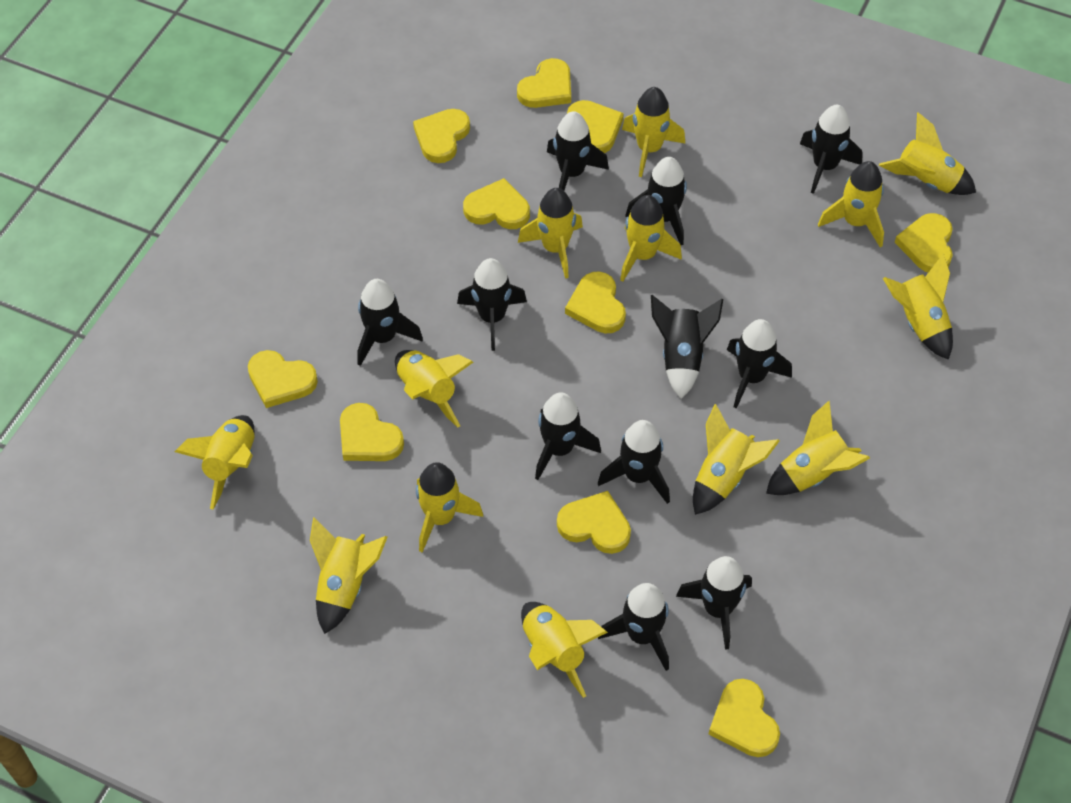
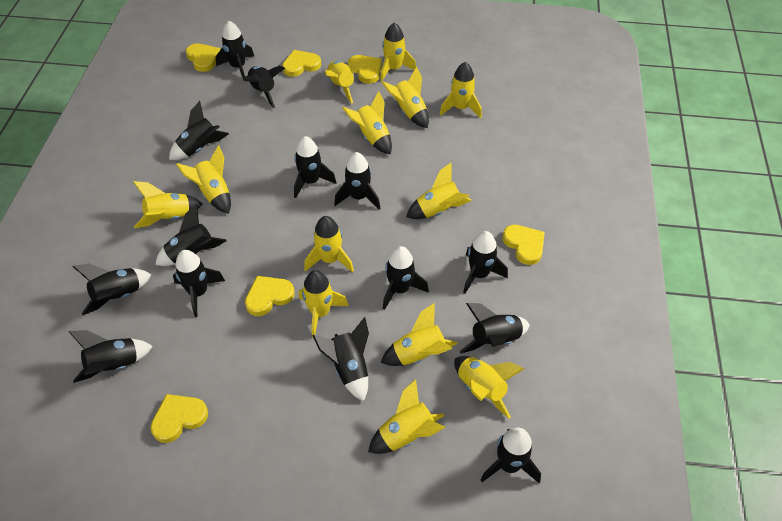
black rocket: [357,279,423,366] [457,258,527,351] [535,393,601,480] [547,111,609,191] [598,420,670,504] [598,583,669,671] [626,157,687,245] [651,295,723,399] [676,556,752,650] [727,319,792,409] [800,105,863,194] = 11 -> [69,330,153,383] [72,264,151,315] [155,204,227,266] [169,101,229,160] [173,250,225,317] [216,21,254,81] [243,66,285,108] [294,136,337,198] [312,317,369,401] [334,152,380,209] [383,246,429,310] [459,303,530,353] [463,231,508,294] [481,427,541,483] = 14
yellow heart: [248,350,318,408] [340,403,404,461] [413,109,470,163] [463,178,530,229] [517,58,571,108] [557,491,631,554] [565,272,626,333] [567,100,624,153] [709,679,780,757] [894,213,953,272] = 10 -> [150,394,208,443] [186,43,220,72] [245,276,295,316] [282,50,321,77] [348,55,382,84] [503,225,545,265] = 6

